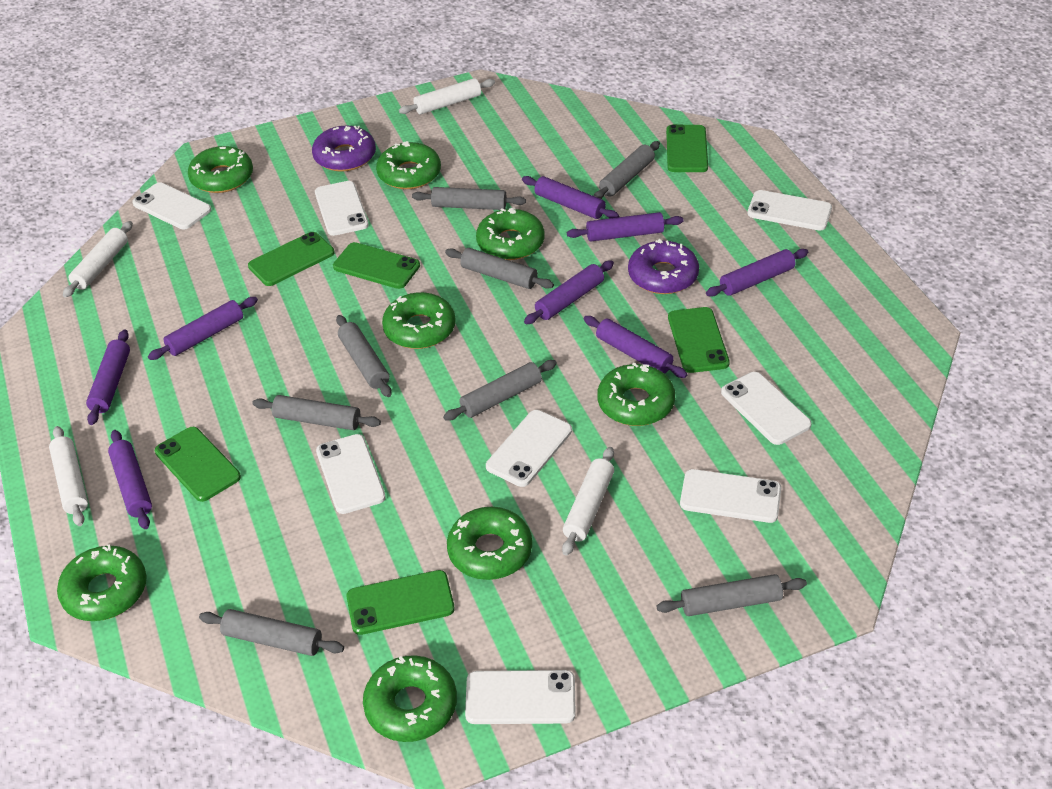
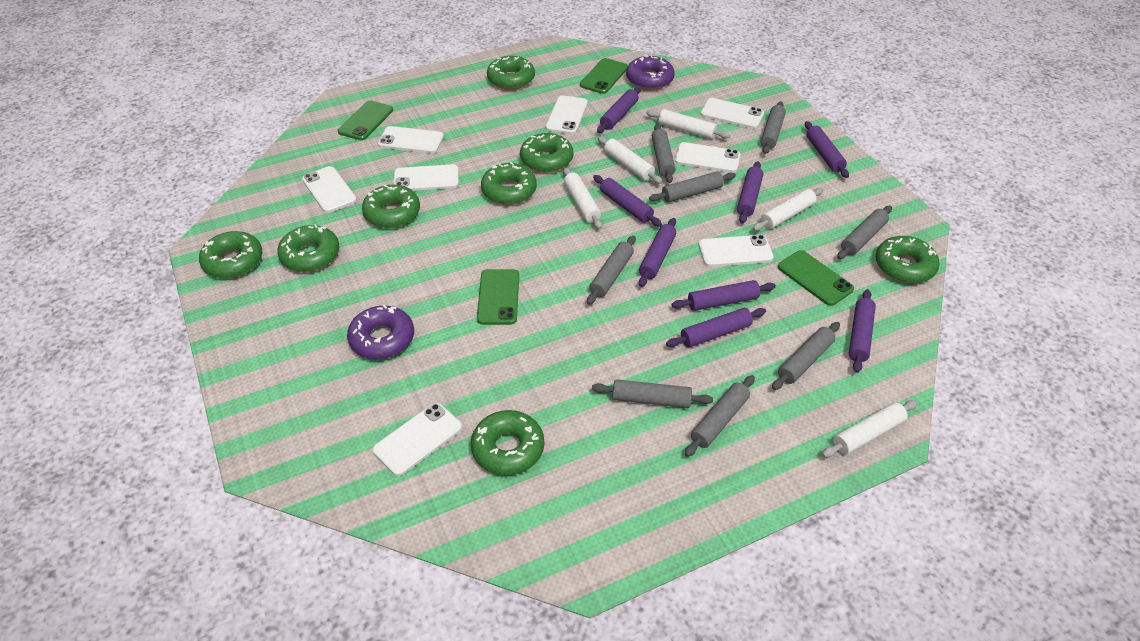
green phone: [155,427,241,502] [248,232,334,286] [333,242,420,289] [346,570,455,635] [666,124,708,172] [668,307,730,373] = 6 -> [338,100,393,140] [477,269,519,325] [580,58,628,94] [778,250,854,306] = 4
white rolling pin: [49,426,88,526] [63,221,133,298] [399,78,495,115] [562,447,614,556] = 4 -> [563,167,602,229] [598,136,662,184] [646,109,730,139] [753,188,823,231] [822,400,917,457] = 5

